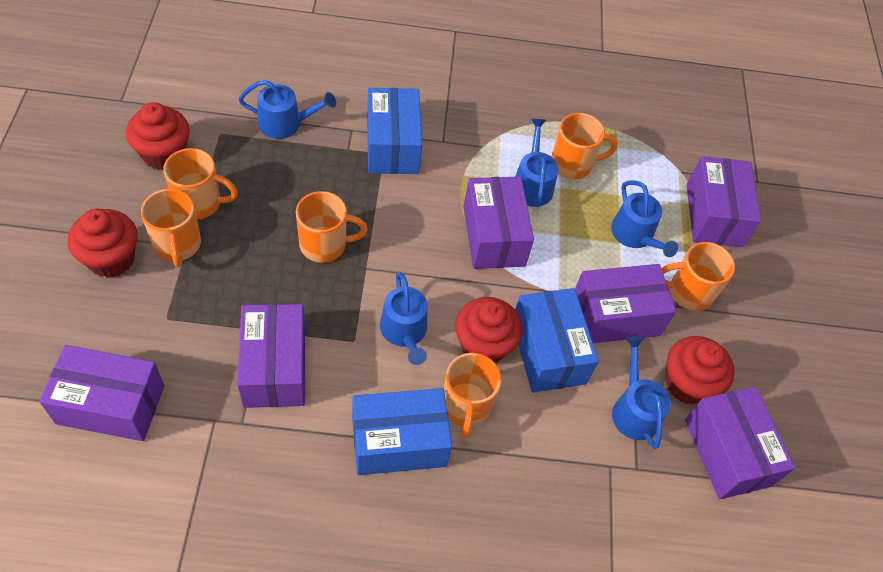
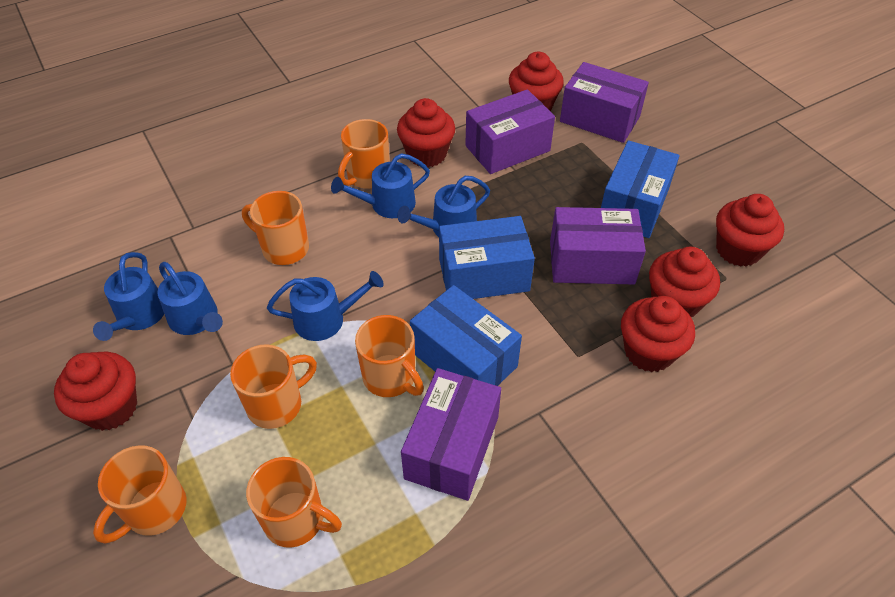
purple box: [39,345,164,441] [237,304,305,408] [463,176,534,269] [575,264,676,343] [685,387,795,499] [687,156,761,247] = 6 -> [401,368,501,501] [465,89,555,174] [550,207,646,285] [560,62,649,143] = 4
red cupcake: [67,209,138,278] [126,102,190,170] [455,297,523,363] [665,336,735,405] = 4 -> [54,352,137,431] [397,98,455,167] [509,52,564,111] [621,296,695,372] [649,247,720,317] [716,194,784,267] = 6

